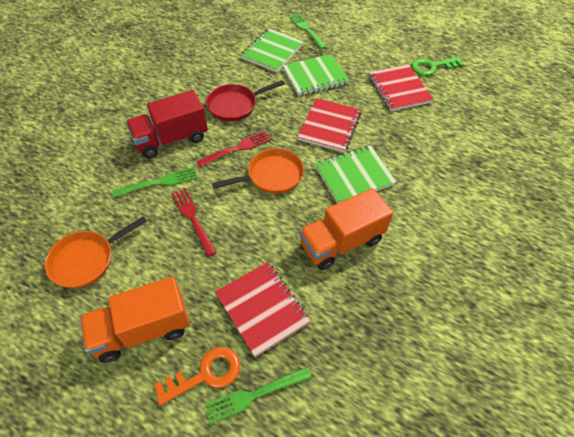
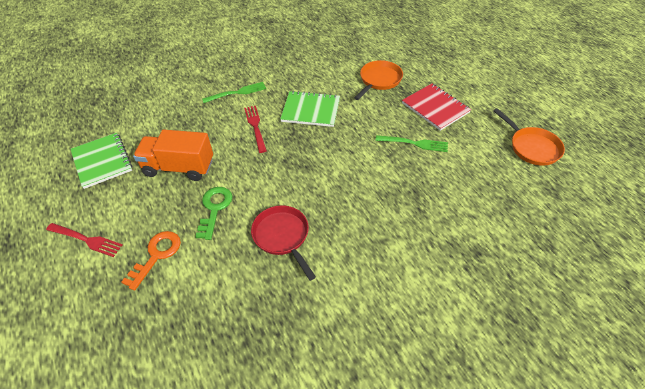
green fork: [112,167,197,198] [204,367,312,424] [289,13,326,49] = 3 -> [202,82,266,103] [375,135,448,152] = 2
green notebook: [241,28,303,72] [282,54,350,96] [315,146,396,204] = 3 -> [71,133,132,189] [280,91,340,127] = 2
orange truck: [80,277,190,363] [299,188,393,270] = 2 -> [133,130,213,181] = 1
red notebook: [215,262,310,357] [298,98,361,152] [369,65,434,111] = 3 -> [402,84,471,131] = 1
red truck: [126,90,208,159] = 1 -> none = 0

